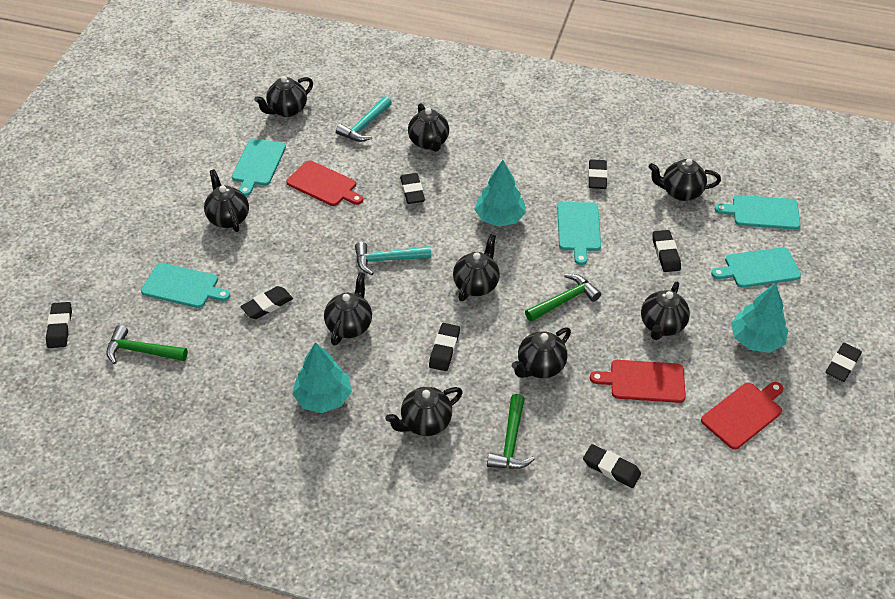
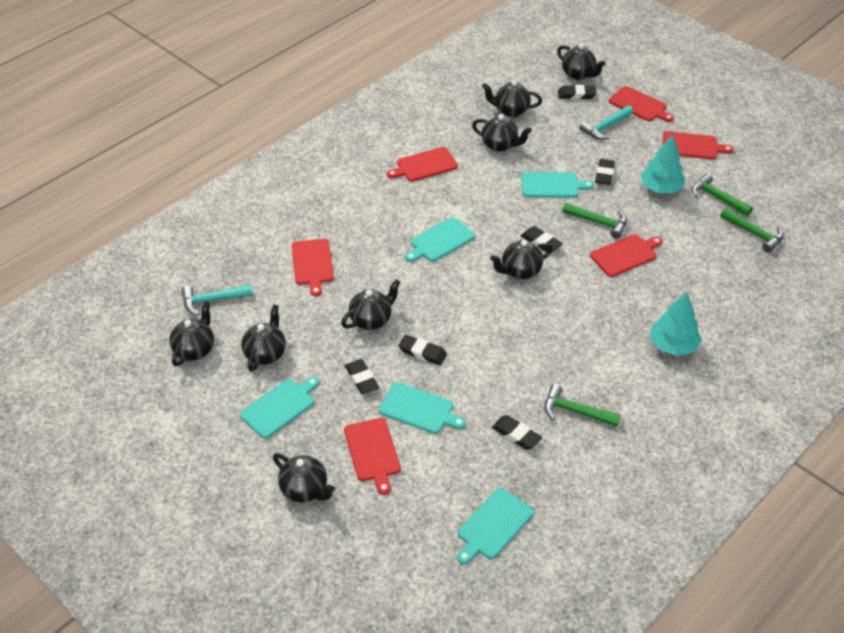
black eraser: [46,302,72,348] [240,286,293,319] [400,173,425,204] [429,323,460,371] [583,444,641,488] [588,159,608,189] [653,230,681,272] [826,343,862,382] = 8 -> [345,359,379,394] [398,335,447,365] [492,415,542,450] [520,226,563,253] [558,85,597,99] [595,159,615,185] = 6
black teapot: [204,169,249,232] [254,76,313,117] [324,272,372,346] [385,387,463,436] [408,103,449,152] [453,234,500,301] [512,327,571,378] [641,282,690,340] [649,159,721,201] = 9 -> [169,301,214,366] [241,304,286,371] [273,453,335,503] [341,279,400,330] [472,114,532,152] [482,80,542,117] [490,240,553,279] [557,44,606,80] = 8
green hammer: [106,325,188,364] [487,394,535,469] [525,274,601,322] = 3 -> [544,384,621,427] [562,203,627,239] [692,173,753,216] [720,208,784,253] = 4
red cutting board: [286,160,363,206] [590,360,686,403] [701,382,783,450] = 3 -> [292,239,334,296] [344,418,401,495] [387,147,458,182] [590,234,663,277] [609,86,674,122] [662,131,733,159] = 6
turquoise tree: [292,342,352,413] [474,160,526,227] [731,283,789,353] = 3 -> [640,134,685,193] [650,292,702,356] = 2

